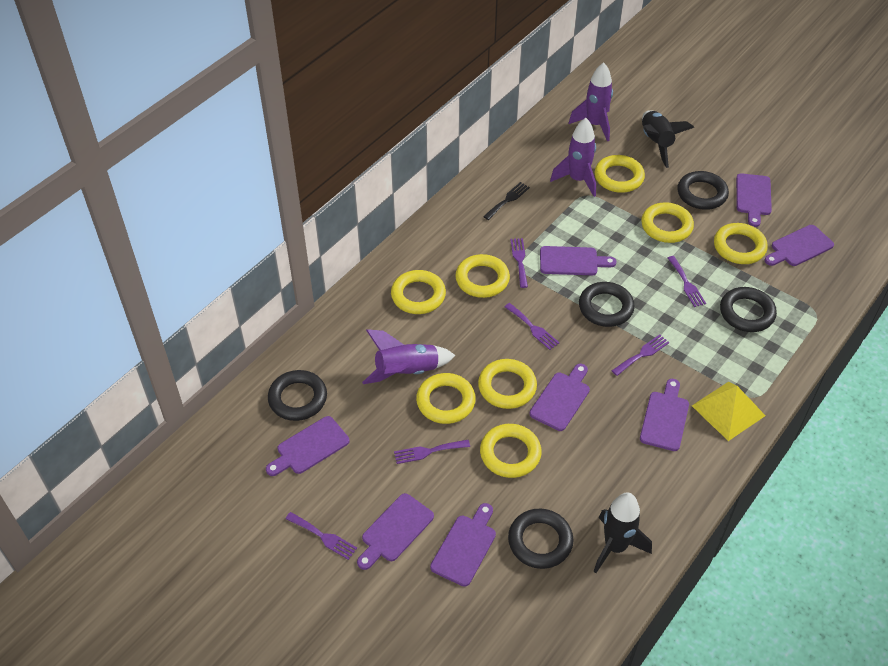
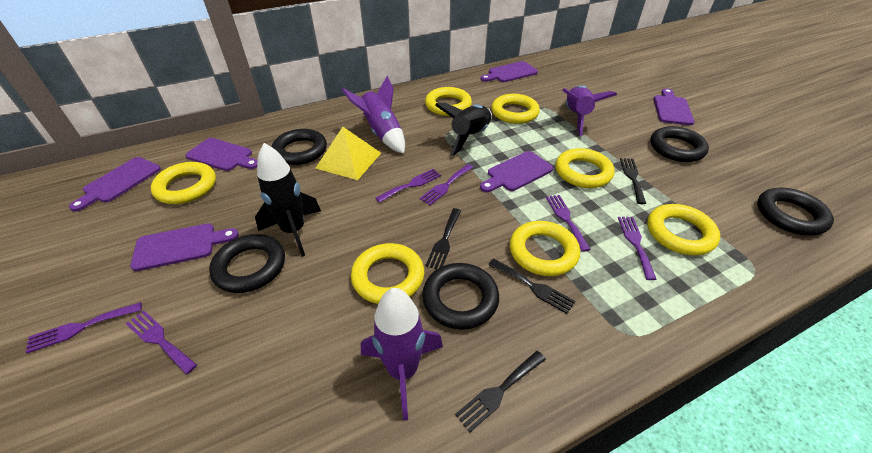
black fork: [483,182,530,220] = 1 -> [425,208,461,269] [455,351,546,433] [488,259,575,314] [620,158,646,204] = 4
purple cutting board: [266,416,349,476] [357,493,434,570] [430,503,496,587] [529,364,590,431] [540,246,617,275] [640,379,689,451] [736,173,772,227] [764,225,834,266] = 8 -> [69,157,161,212] [130,224,239,271] [185,138,257,171] [480,151,553,192] [481,61,538,82] [654,88,694,125] = 6
yellow ring: [391,270,446,314] [416,373,476,424] [455,254,510,298] [478,359,537,409] [480,424,542,478] [595,155,645,193] [641,202,694,243] [714,223,768,264] = 8 -> [151,162,216,204] [351,243,424,304] [425,87,472,116] [491,94,540,124] [510,221,580,276] [556,148,615,188] [647,204,720,255] = 7

